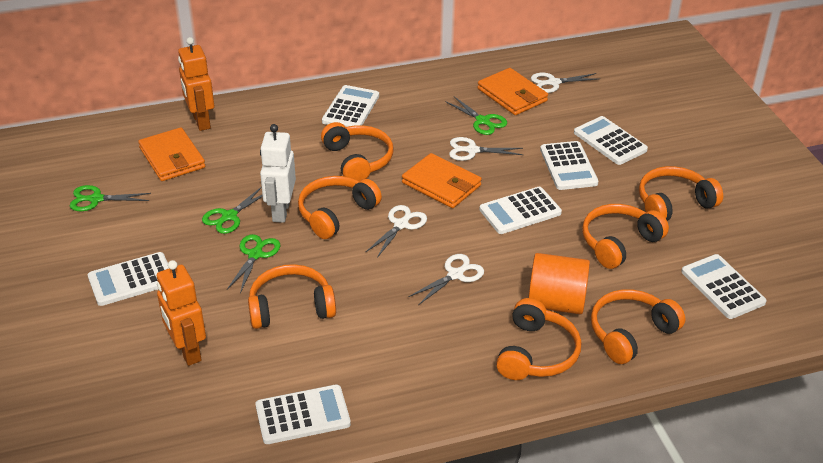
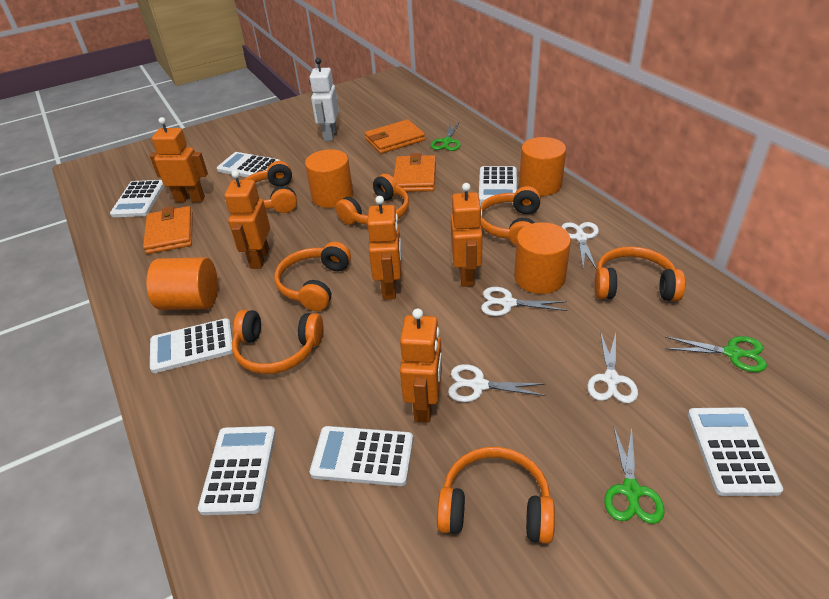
green scissors: [70,185,151,211] [202,187,263,234] [227,234,280,293] [445,96,507,135] = 4 -> [430,121,461,151] [604,426,665,524] [666,336,767,372] = 3
orange cylinder: [528,253,590,315] = 1 -> [146,257,218,310] [305,149,353,208] [514,222,571,294] [519,137,566,196] = 4
orange robot: [157,260,206,366] [178,37,214,131] = 2 -> [150,117,208,202] [224,170,270,269] [367,196,401,300] [400,308,442,423] [451,183,483,287] = 5

